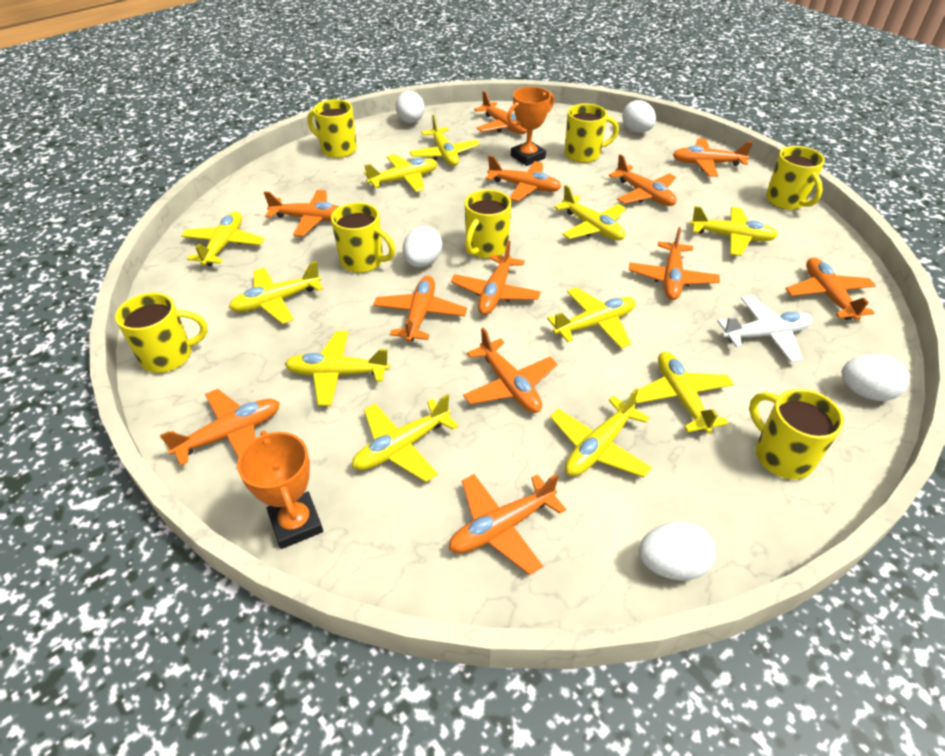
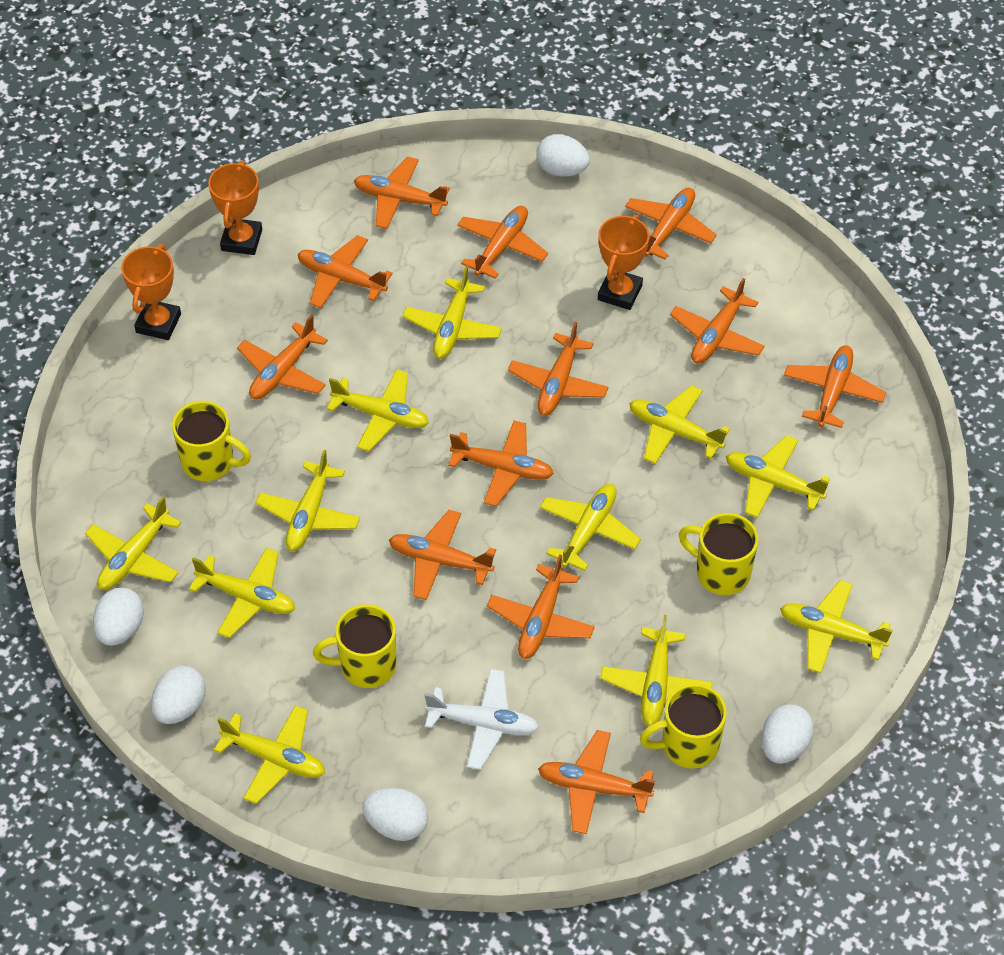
orange trophy: [237,431,323,549] [507,87,554,166] = 2 -> [121,244,181,340] [208,161,262,255] [598,214,649,310] = 3
yellow mug: [115,293,207,373] [307,99,357,158] [331,202,395,273] [465,190,512,259] [565,103,619,163] [749,389,844,479] [766,146,825,210] = 7 -> [172,401,251,481] [313,604,397,688] [640,684,727,768] [679,513,759,595] = 4

